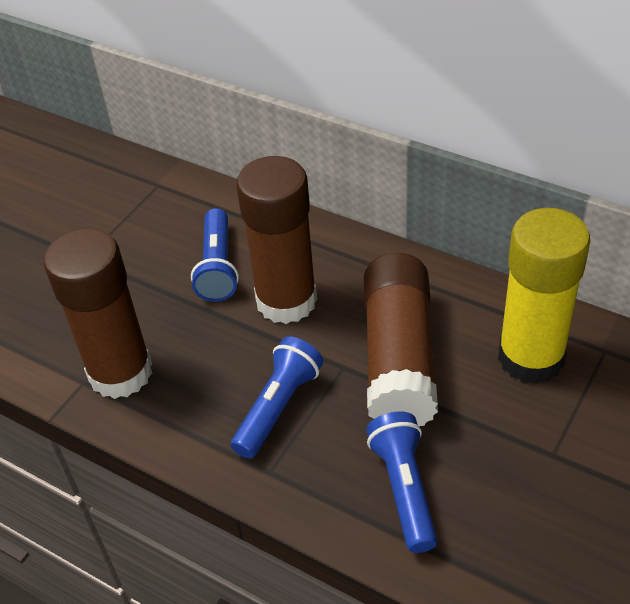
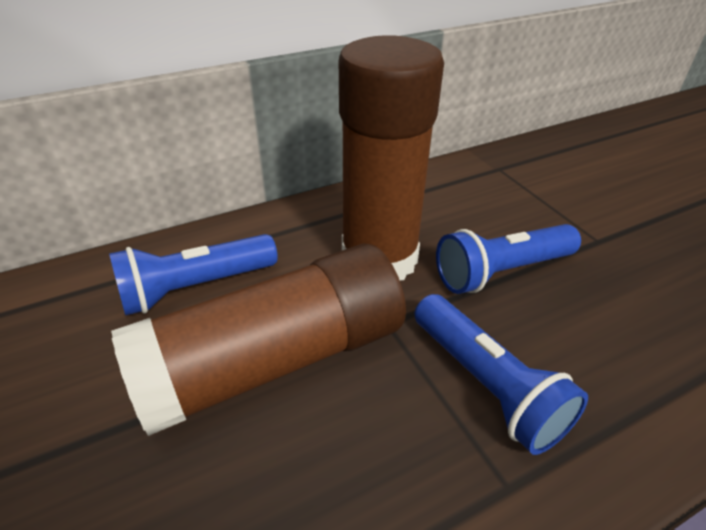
brown glue stick: [44,228,153,399] [236,156,317,324] [364,253,438,426] = 3 -> [111,244,406,436] [339,35,444,280] = 2
yellow glue stick: [498,208,590,384] = 1 -> none = 0

